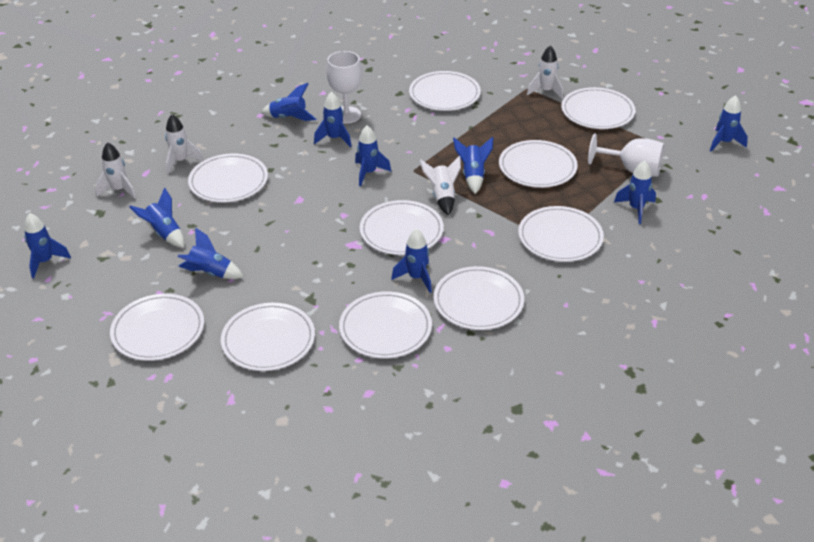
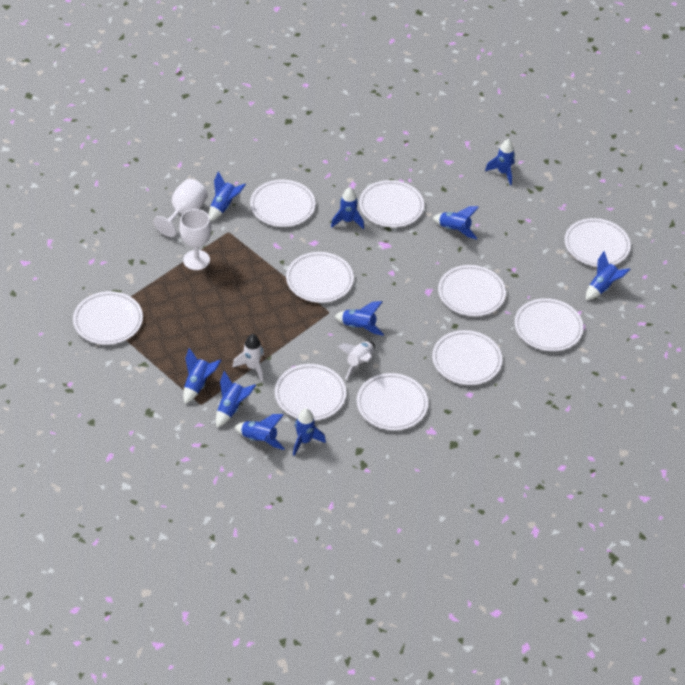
white rocket: [95,142,136,199] [165,114,203,174] [420,155,461,216] [527,45,563,99] = 4 -> [232,334,264,382] [337,341,375,380] = 2

